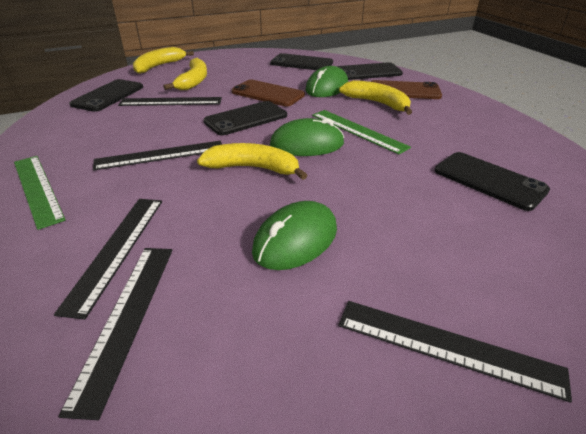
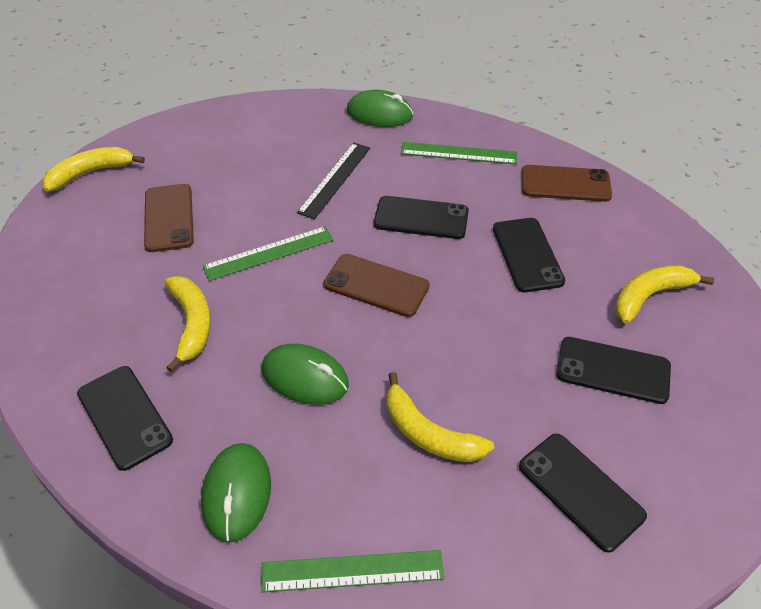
black ruler: [54,199,162,320] [58,248,173,420] [93,141,222,171] [118,97,222,106] [338,301,572,403] = 5 -> [297,143,370,219] = 1
brown phone: [231,80,305,106] [371,80,442,99] = 2 -> [144,184,194,252] [324,254,430,317] [522,165,612,202] = 3
green ruler: [14,156,66,230] [312,110,411,154] = 2 -> [203,226,334,281] [261,550,444,592] [401,142,517,164] = 3

